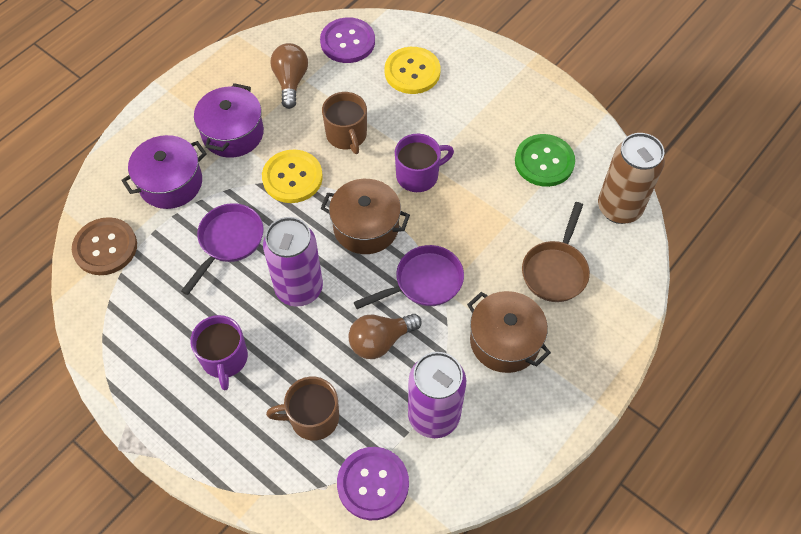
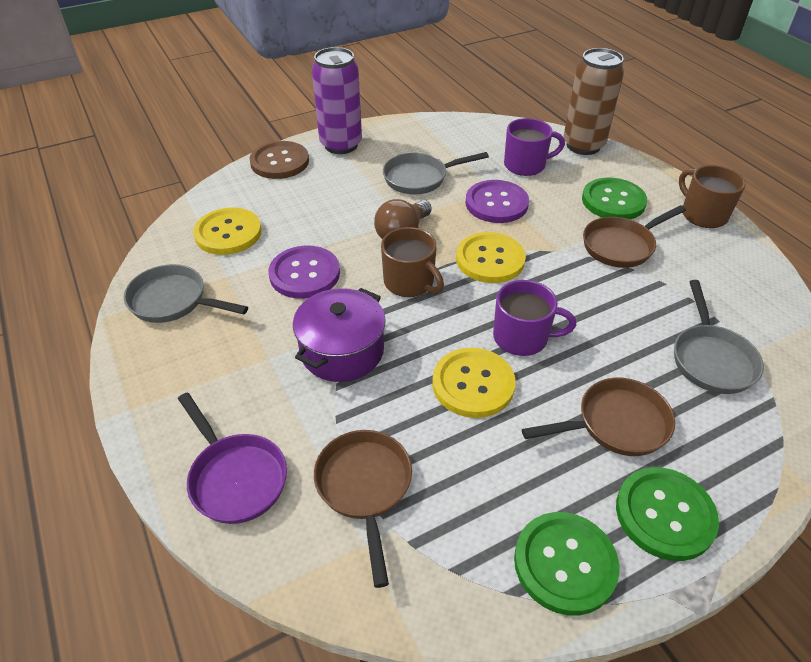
brown light bulb: [270,43,308,109] [348,314,422,359] = 2 -> [374,199,432,239] = 1
brown pan: [522,202,590,302] = 1 -> [314,430,412,588] [522,378,675,456] [583,205,686,268] = 3
brown pot: [321,179,410,254] [467,291,551,373] = 2 -> none = 0
green button: [515,134,575,187] = 1 -> [514,512,619,615] [582,178,647,219] [616,467,719,561] = 3
grey pan: none = 0 -> [124,264,248,323] [383,152,489,194] [674,280,764,394] = 3
purple can: [263,217,323,307] [408,352,466,438] = 2 -> [312,47,362,154] = 1
purple pan: [181,203,264,295] [354,245,464,309] = 2 -> [178,392,287,524] = 1
purple pot: [121,135,207,209] [194,83,264,158] = 2 -> [293,288,386,382] = 1
yellow button: [262,149,323,203] [385,47,440,94] = 2 -> [193,207,262,255] [432,347,516,418] [456,232,526,283] = 3

